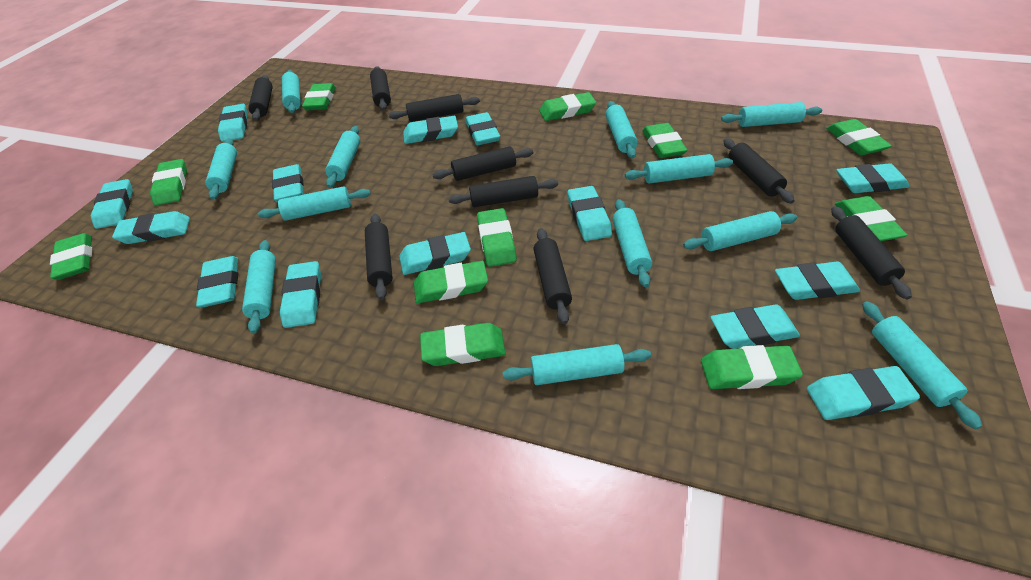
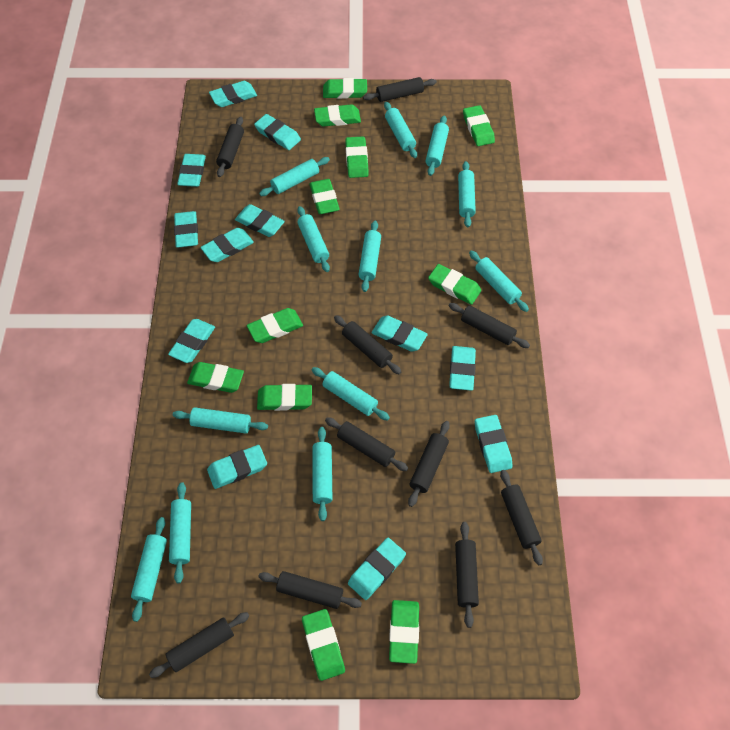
black rolling pin: [248,75,272,121] [365,214,393,300] [370,66,391,111] [389,94,480,122] [432,146,533,181] [448,176,558,207] [534,228,572,324] [723,138,795,203] [831,206,912,300] = 9 -> [149,612,249,678] [216,117,244,177] [258,571,362,609] [325,417,408,471] [334,315,401,374] [363,77,437,102] [408,421,450,507] [449,303,530,348] [455,522,479,628] [500,470,543,565] = 10
turquoise eraser: [91,179,133,229] [112,211,190,244] [196,256,238,307] [218,104,248,142] [272,164,304,203] [280,261,321,328] [399,232,471,275] [403,116,458,144] [465,112,500,145] [568,186,612,241] [711,304,800,349] [775,262,860,300] [807,366,920,420] [836,163,910,193] = 14 -> [168,319,215,363] [174,211,198,248] [177,154,206,187] [200,228,254,262] [207,445,267,489] [209,81,257,107] [235,204,285,237] [254,114,301,150] [348,538,406,600] [372,315,428,352] [449,346,476,390] [475,415,512,473] = 12

